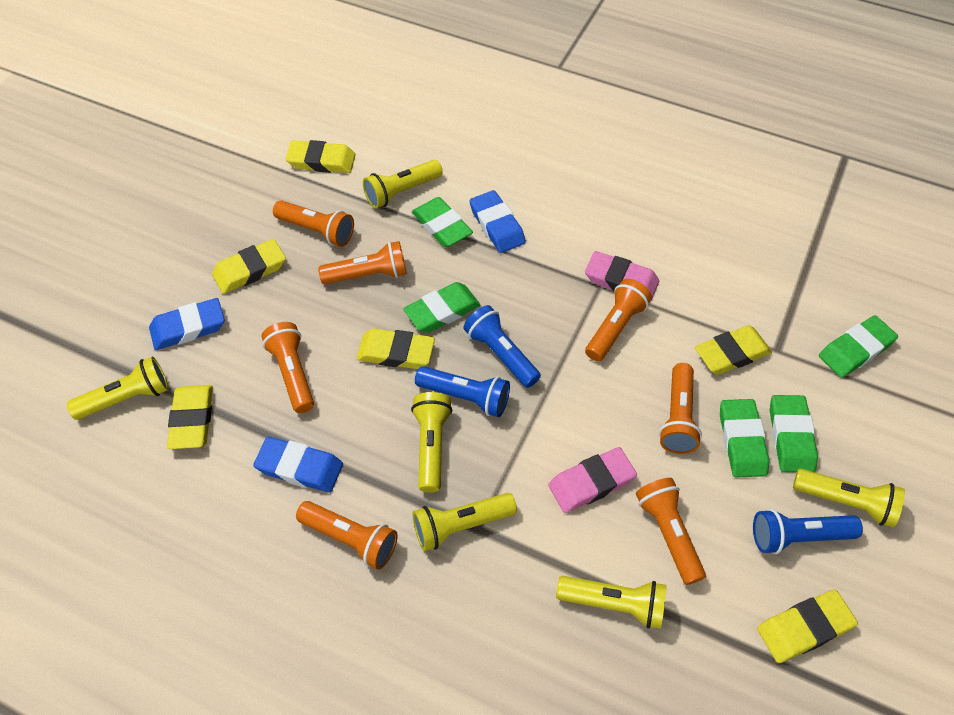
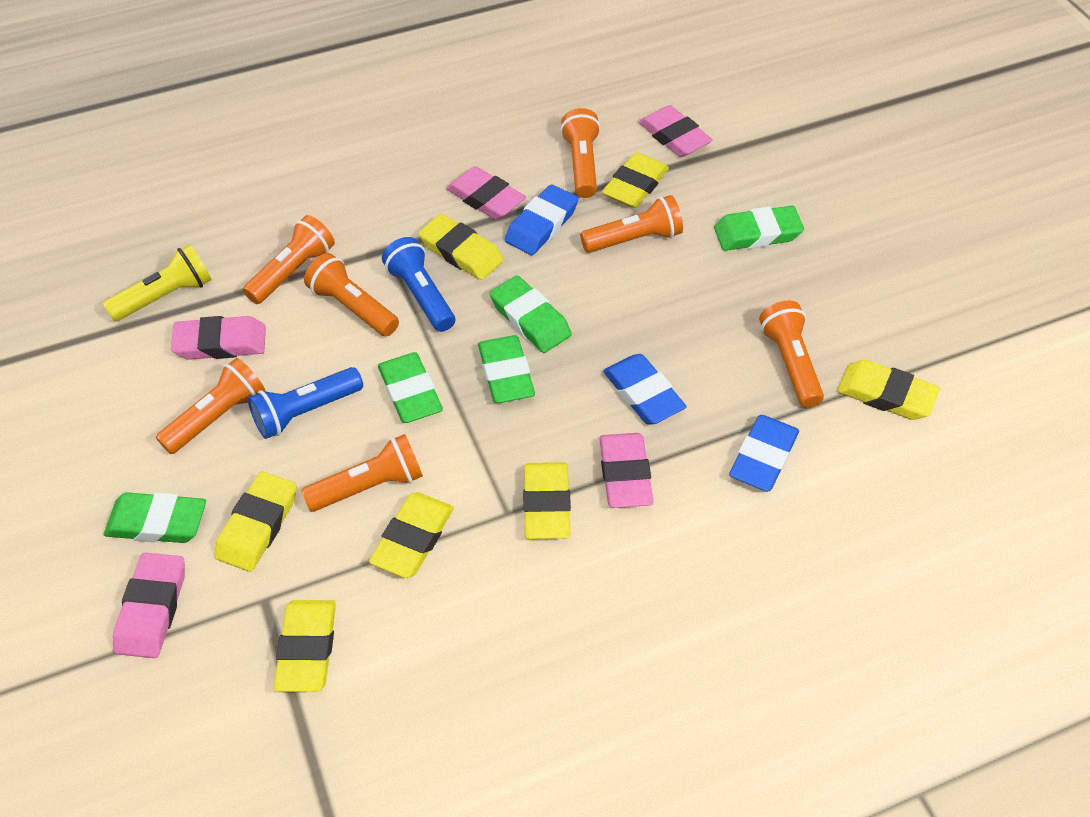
blue flashlight: [415,366,510,417] [463,305,541,388] [753,509,863,554] = 3 -> [248,367,363,439] [382,237,455,332] = 2
pink eraser: [548,447,637,513] [585,251,659,302] = 2 -> [113,553,185,658] [171,316,266,360] [446,166,526,220] [599,433,654,508] [639,105,713,157] = 5
yellow eraser: [167,385,213,449] [212,239,286,294] [285,140,355,173] [356,328,435,369] [695,325,772,375] [757,590,858,663] = 6 -> [214,471,297,572] [274,600,336,692] [369,492,454,578] [418,214,504,280] [523,462,571,539] [602,152,669,208] [837,360,940,420] = 7
yellow flashlight: [67,357,169,420] [363,160,443,209] [411,392,452,493] [413,493,517,551] [556,576,667,629] [793,469,905,528] = 6 -> [103,244,211,322] = 1

